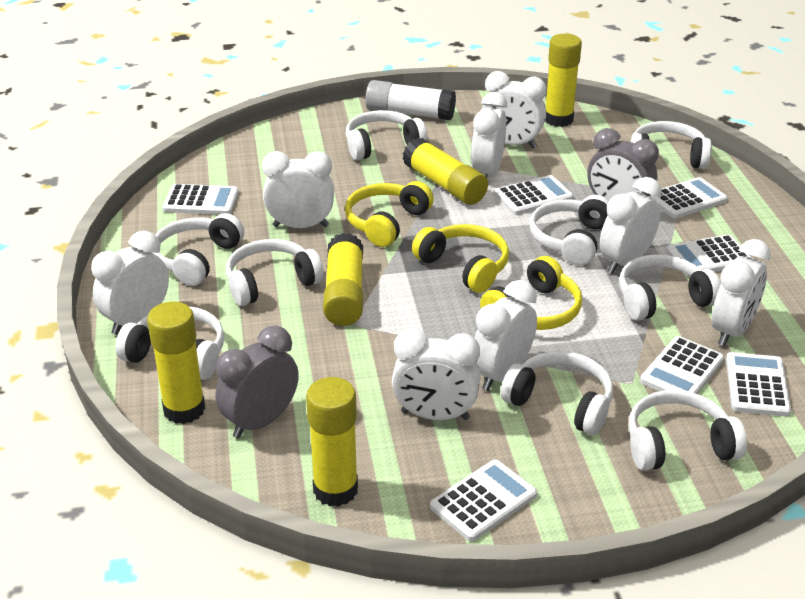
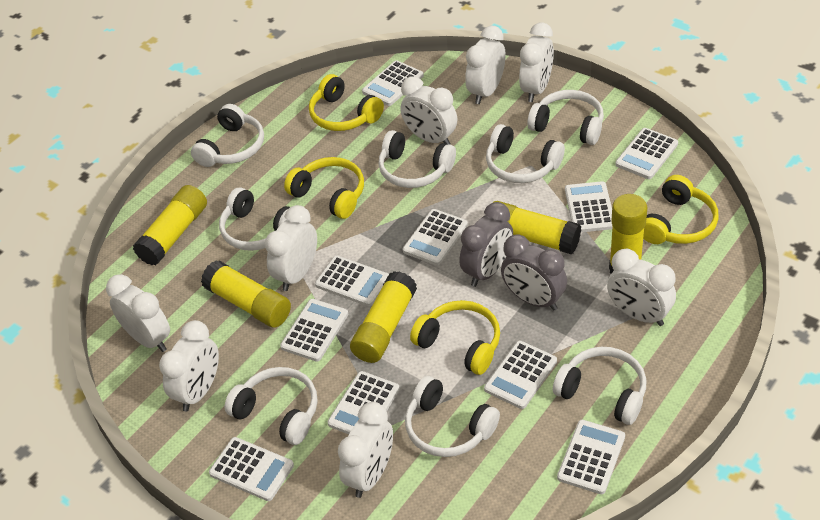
white calculator: [162,184,239,215] [430,459,537,541] [494,175,573,215] [640,336,725,394] [650,177,728,219] [666,234,752,276] [726,352,791,416] = 7 -> [209,437,294,501] [280,299,348,361] [315,256,389,307] [328,371,400,434] [362,60,424,106] [403,209,468,265] [484,341,557,409] [557,420,625,494] [565,181,613,232] [615,128,678,179] = 10
white glue stick: [365,80,456,120] = 1 -> none = 0
white headphones: [115,307,224,380] [152,213,244,286] [226,239,324,306] [346,110,427,160] [501,351,613,435] [529,195,609,265] [619,254,721,321] [628,390,747,471] [631,121,712,169] = 9 -> [191,104,264,167] [219,187,290,251] [224,367,318,445] [378,130,456,188] [405,376,500,457] [486,124,565,183] [527,90,604,145] [553,347,646,425] = 8
yellow headphones: [345,181,434,247] [412,224,509,293] [480,256,582,330] = 3 -> [284,157,364,219] [309,74,384,131] [410,300,500,375] [643,175,719,244] = 4

